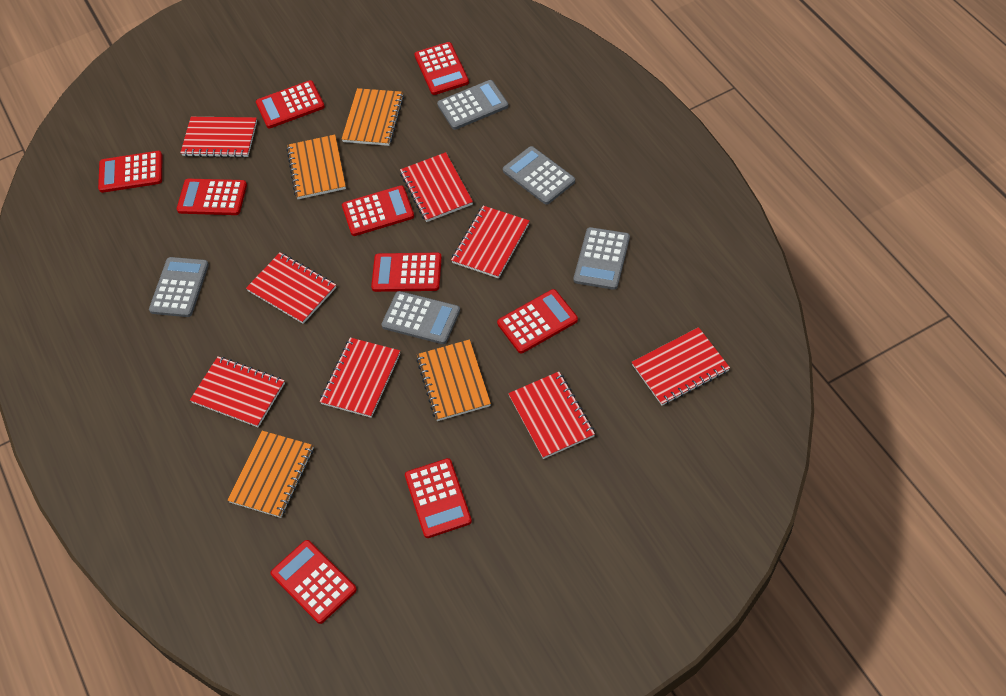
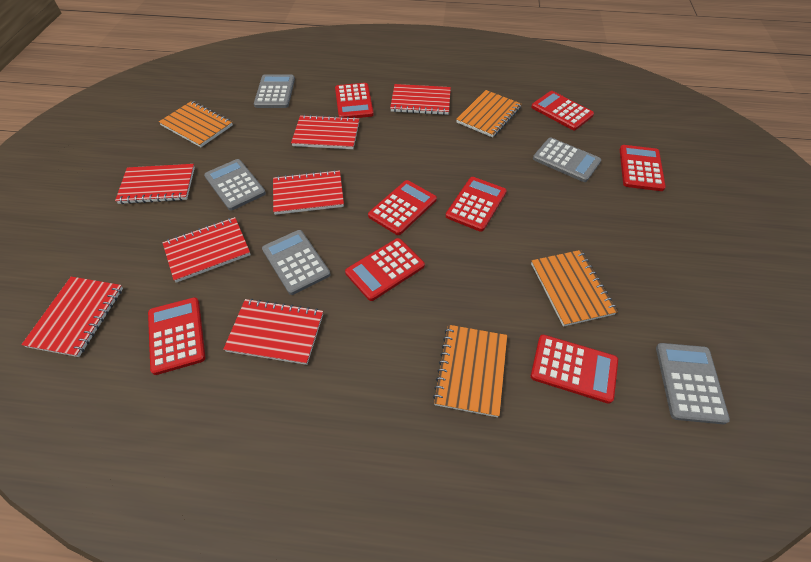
red calculator: [98,151,162,193] [177,179,247,215] [256,80,325,128] [270,540,357,624] [342,185,414,236] [371,253,442,292] [405,458,472,538] [414,42,469,95] [497,289,578,353] = 9 -> [148,297,205,375] [335,83,374,118] [345,238,425,301] [368,180,437,235] [446,177,507,232] [531,91,594,130] [531,335,618,404] [620,145,666,191] = 8
red notebook: [180,117,257,158] [190,356,285,427] [246,253,336,324] [320,337,400,418] [400,152,473,222] [451,206,530,278] [508,372,595,459] [632,327,730,406] = 8 -> [21,277,123,357] [115,164,195,204] [162,217,251,283] [223,298,323,365] [273,170,344,215] [291,115,359,149] [390,84,451,115] = 7

